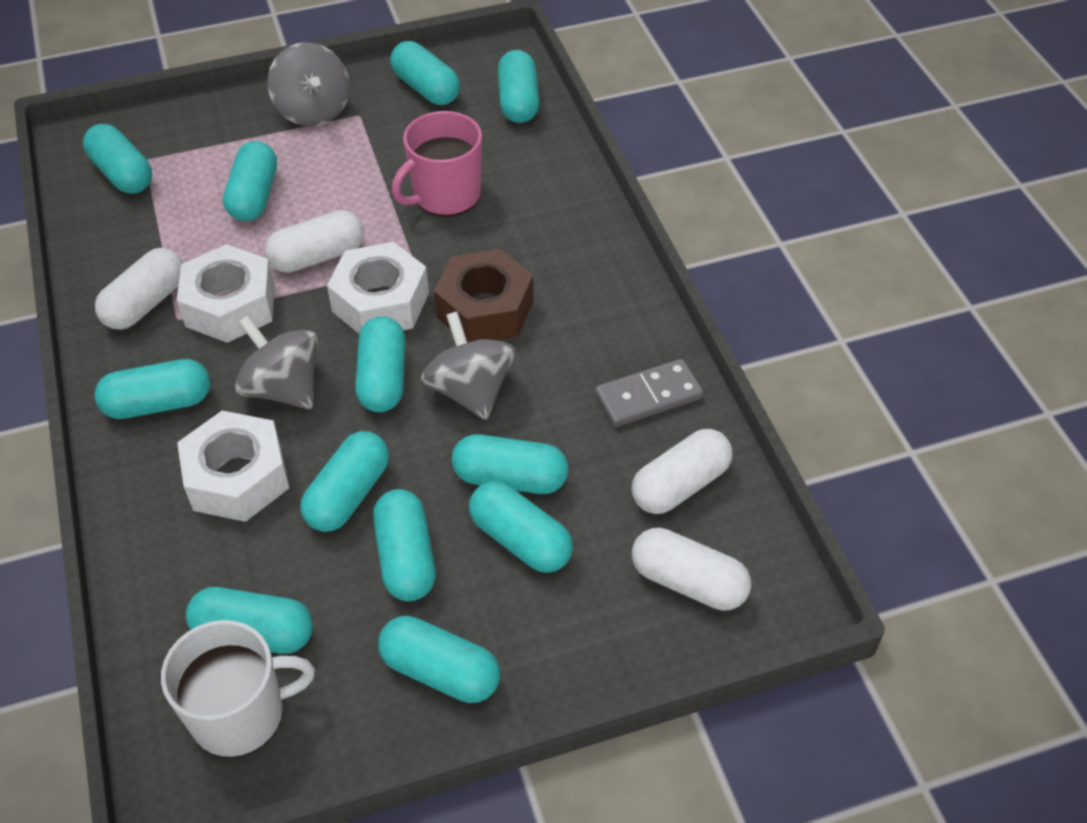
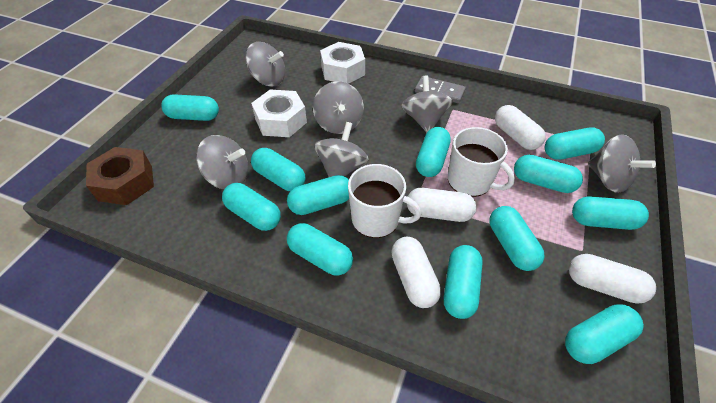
grey spinning top: [234,316,318,409] [268,42,350,126] [421,311,516,420] = 3 -> [196,135,248,189] [246,42,285,87] [313,81,364,134] [314,122,369,177] [401,75,453,132] [588,135,656,193] = 6
pink mug: [392,111,482,217] = 1 -> none = 0
white mug: [161,620,315,758] = 1 -> [348,164,421,238] [448,127,515,197] = 2
white nut: [177,244,275,343] [177,411,289,522] [327,242,429,334] = 3 -> [251,90,307,137] [320,42,365,84] = 2

